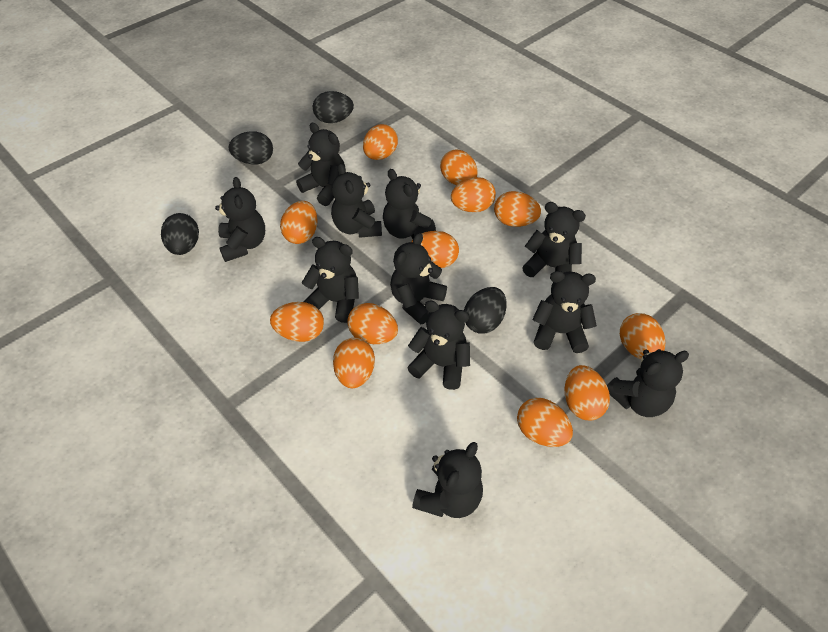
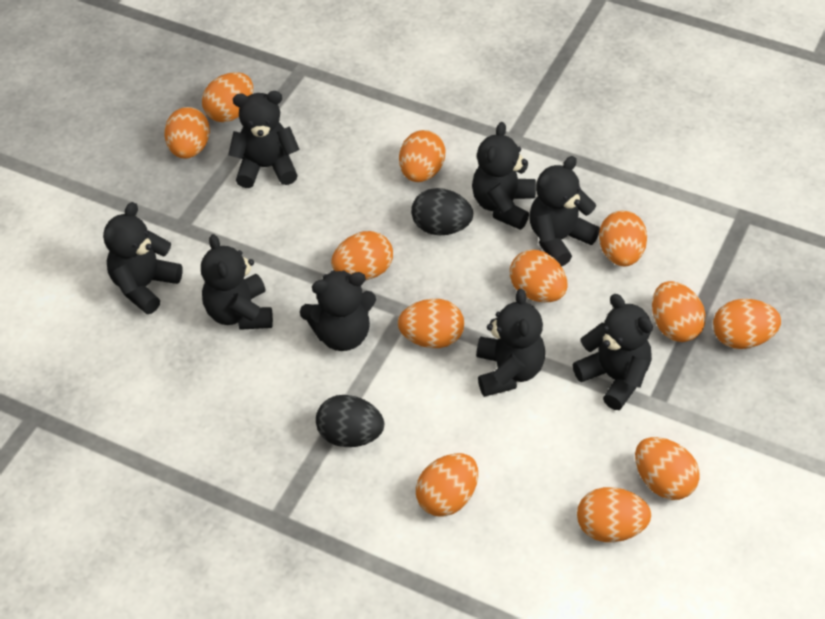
black egg: [161,213,199,255] [228,131,273,165] [313,91,354,123] [464,287,507,334] = 4 -> [316,395,384,447] [411,188,473,235] = 2
black teddy bear: [215,177,265,262] [296,123,346,206] [302,237,359,323] [331,163,382,238] [383,169,436,239] [390,233,447,324] [407,300,470,390] [412,442,483,518] [522,202,586,277] [532,271,597,353] [607,349,689,417] = 11 -> [103,202,183,314] [201,234,273,330] [228,91,300,188] [300,270,376,351] [472,122,536,230] [476,289,545,397] [529,156,600,267] [573,294,653,410] = 8

